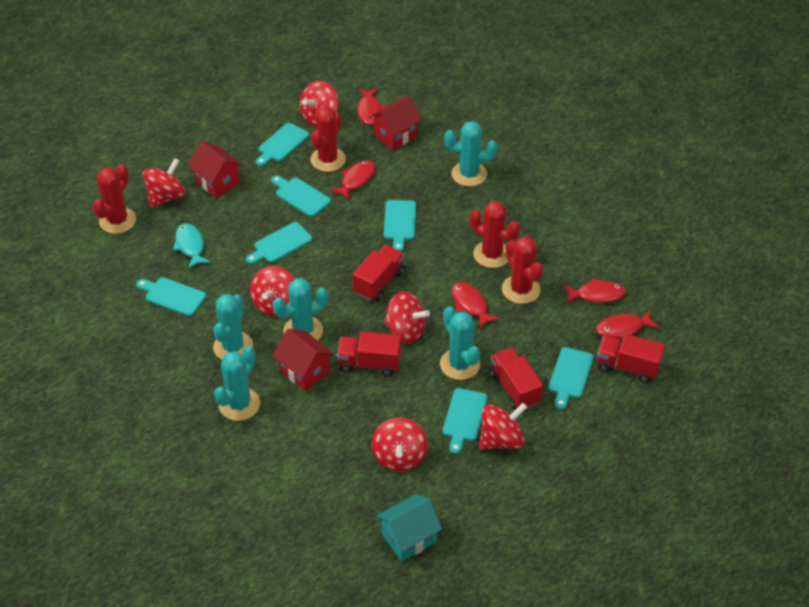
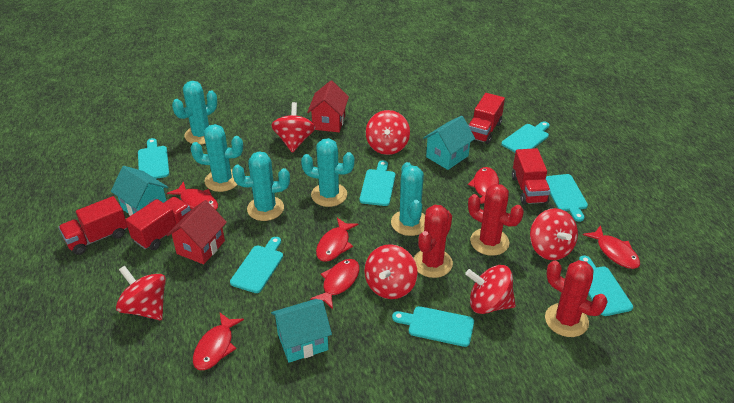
red cactus: [92,164,136,234] [310,107,346,172] [470,201,520,268] [502,236,543,304] = 4 -> [414,205,453,278] [468,184,524,256] [545,260,607,337] = 3
red fish: [330,160,376,201] [357,88,386,125] [451,282,500,329] [564,278,626,304] [596,310,660,339] = 5 -> [167,181,218,210] [193,312,244,370] [310,259,360,309] [316,218,359,262] [468,167,499,204] [583,225,640,269] = 6
red house: [188,141,243,198] [273,329,334,391] [369,96,422,150] = 3 -> [167,200,227,264] [307,80,349,132] = 2
turquoise fish: [173,223,211,269] = 1 -> none = 0
turquoise house: [376,494,442,562] = 1 -> [111,166,169,216] [271,299,332,363] [423,116,475,170] = 3

